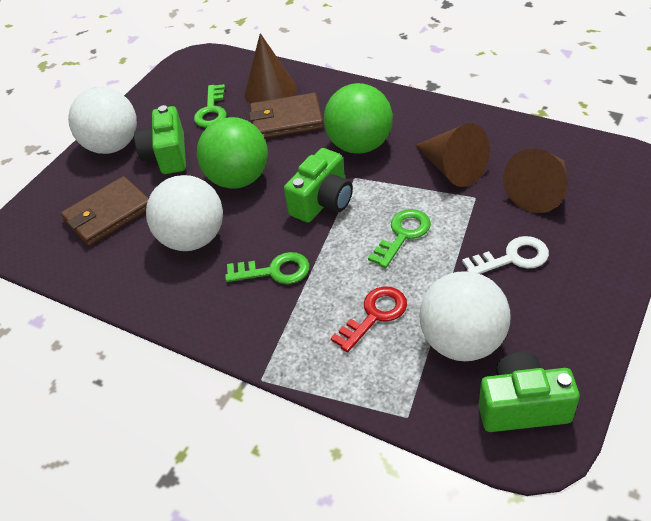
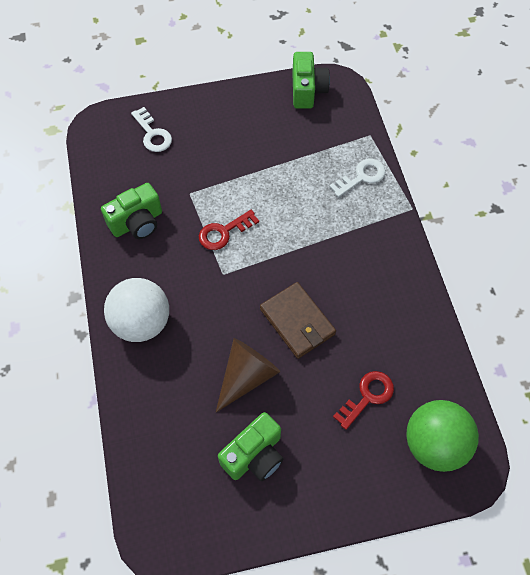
brown cone: [244,33,297,104] [415,123,490,187] [503,148,568,213] = 3 -> [216,338,280,412] = 1
brown wallet: [61,176,149,246] [249,93,324,139] = 2 -> [260,282,336,359] = 1
green ball: [197,117,268,189] [324,83,393,154] = 2 -> [406,400,479,472] = 1
green key: [194,84,227,128] [225,252,310,284] [368,209,431,268] = 3 -> none = 0
red key: [331,286,407,352] = 1 -> [199,210,259,250] [333,371,394,430] = 2
white ball: [68,87,137,154] [146,175,223,251] [419,271,510,361] = 3 -> [104,278,169,342] = 1
white key: [462,236,549,274] = 1 -> [131,107,172,152] [329,159,386,197] = 2

